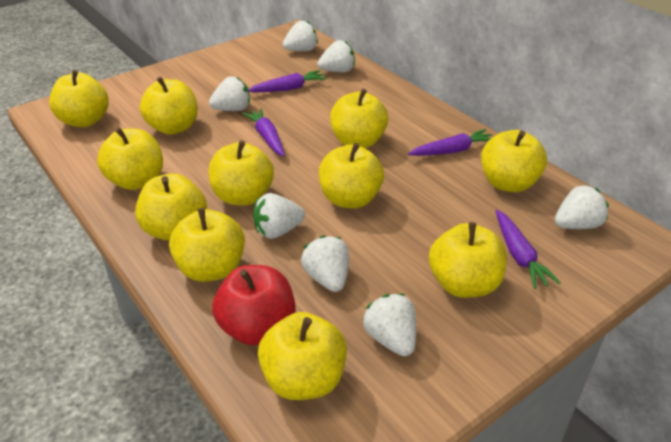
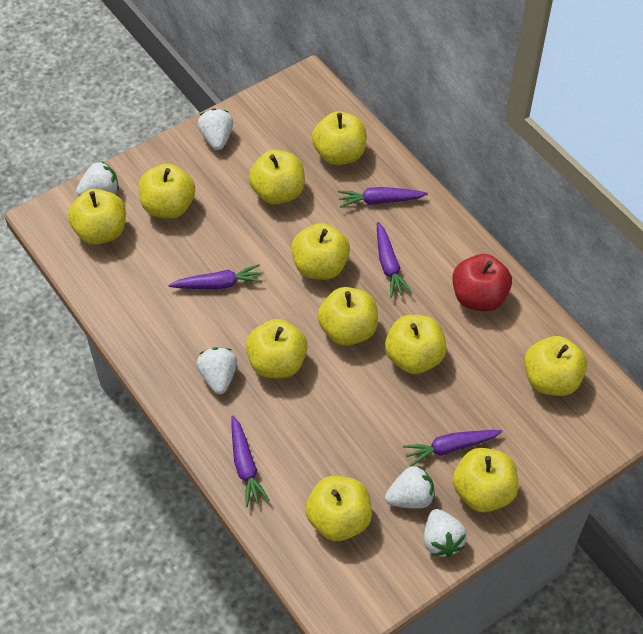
purple carrot: [242,108,285,157] [248,70,327,93] [408,129,492,156] [495,210,561,289] = 4 -> [168,264,263,289] [232,416,270,507] [338,187,428,208] [377,222,412,298] [403,430,503,466] = 5
white strawberry: [209,76,250,111] [253,193,305,239] [283,21,318,51] [301,236,349,292] [318,40,355,72] [363,294,416,356] [555,185,609,229] = 7 -> [76,161,119,196] [197,347,237,394] [198,109,233,150] [385,465,435,509] [423,509,467,558] = 5

